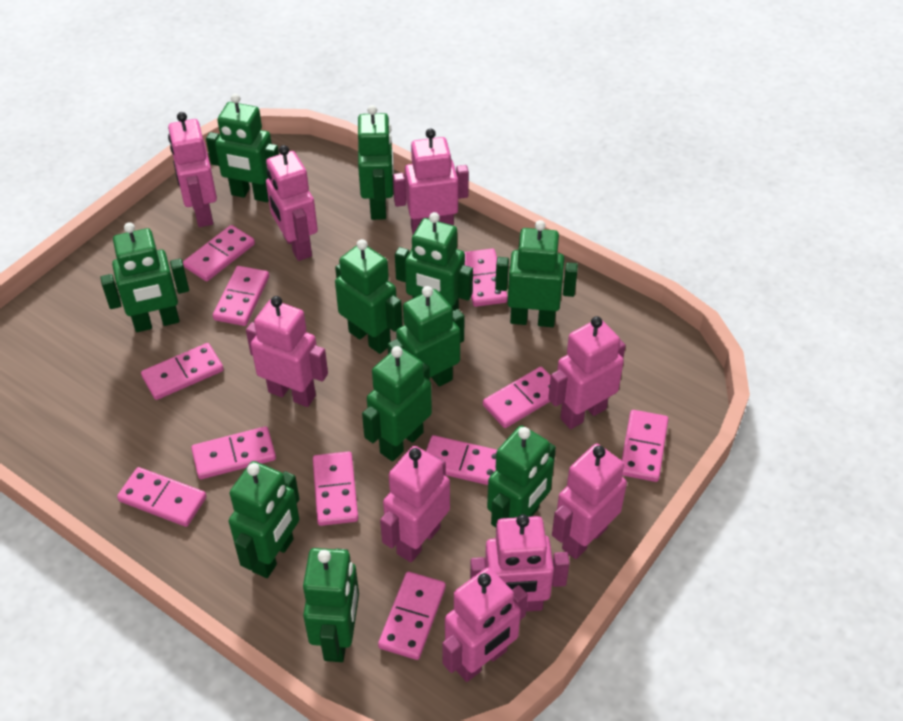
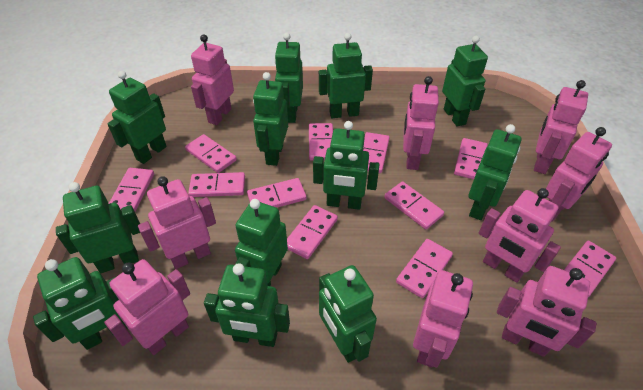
green robot: [100,222,189,332] [206,93,279,202] [229,461,300,578] [303,548,359,662] [335,239,403,354] [358,105,394,220] [362,346,432,461] [388,286,465,387] [395,212,473,311] [487,425,556,527] [495,220,578,327] = 11 -> [33,257,128,350] [56,182,140,273] [107,71,167,164] [204,263,290,347] [235,199,288,286] [253,72,288,166] [274,32,303,123] [313,121,379,210] [319,33,373,118] [319,265,377,363] [442,36,488,127] [468,124,522,220] = 12

